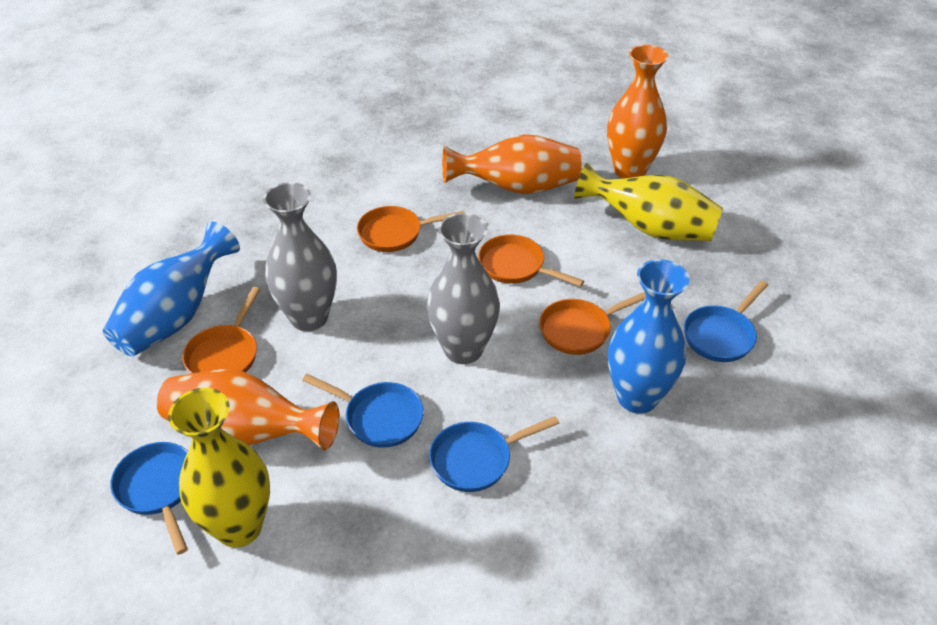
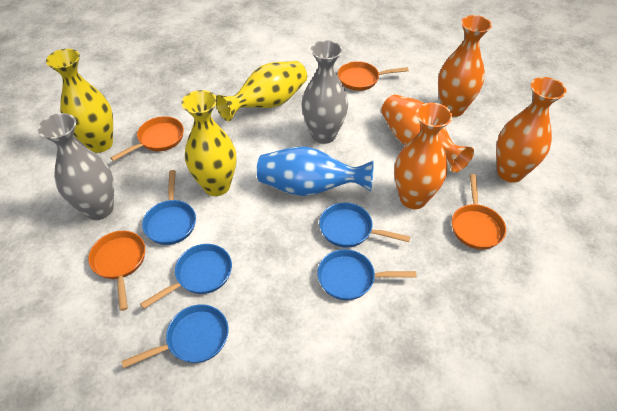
blue pan: [110,442,188,555] [302,374,424,448] [429,416,560,492] [684,280,768,362] = 4 -> [121,304,229,368] [140,244,232,309] [142,170,196,245] [317,249,417,300] [319,202,410,248] = 5
blue vase: [103,221,240,356] [608,259,690,414] = 2 -> [257,147,374,196] = 1
orange vase: [157,369,339,451] [442,134,582,194] [607,45,668,179] = 3 -> [381,95,474,173] [394,103,453,209] [438,15,492,117] [496,77,566,183] = 4
yellow vase: [168,388,270,548] [574,162,723,241] = 2 -> [46,49,113,153] [181,90,236,196] [216,61,307,121] = 3

